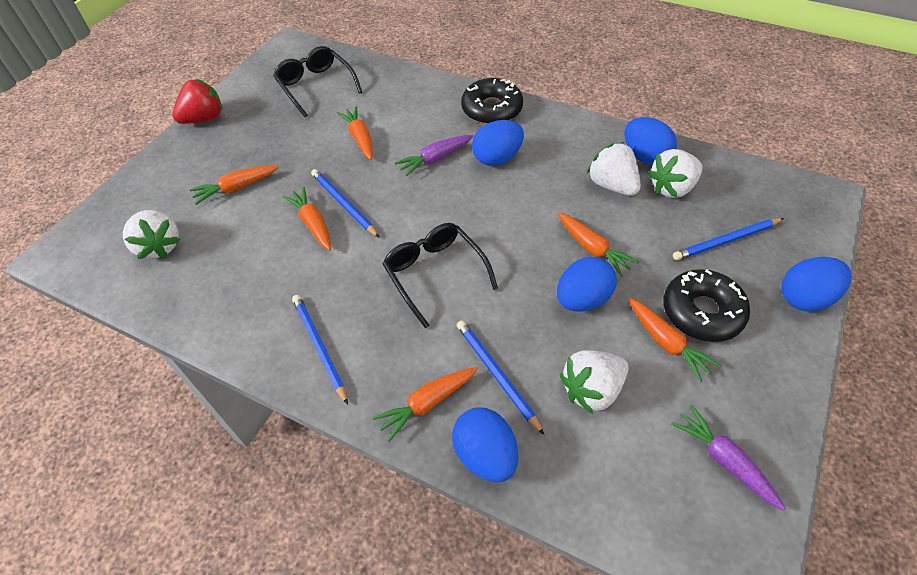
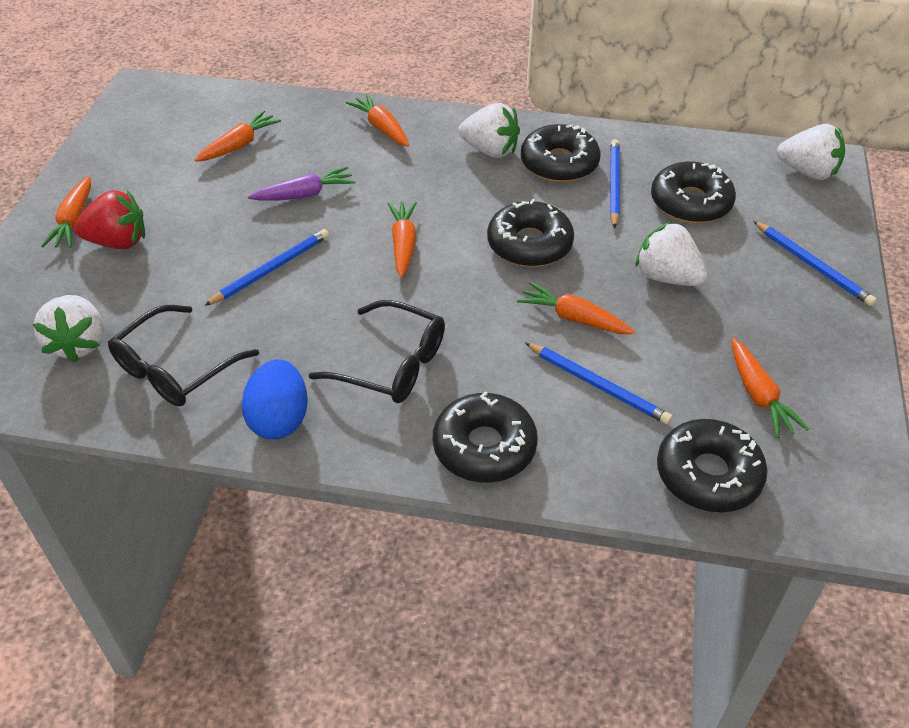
black donut: [461,78,523,124] [663,269,750,342] = 2 -> [433,391,538,483] [487,199,574,267] [521,124,600,182] [651,162,736,223] [657,419,767,512] = 5
blue egg: [452,408,518,482] [472,120,524,166] [557,257,617,312] [624,117,677,165] [782,257,851,311] = 5 -> [241,359,308,440] = 1
purple carrot: [395,135,473,176] [671,405,786,511] = 2 -> [248,166,356,201] = 1

